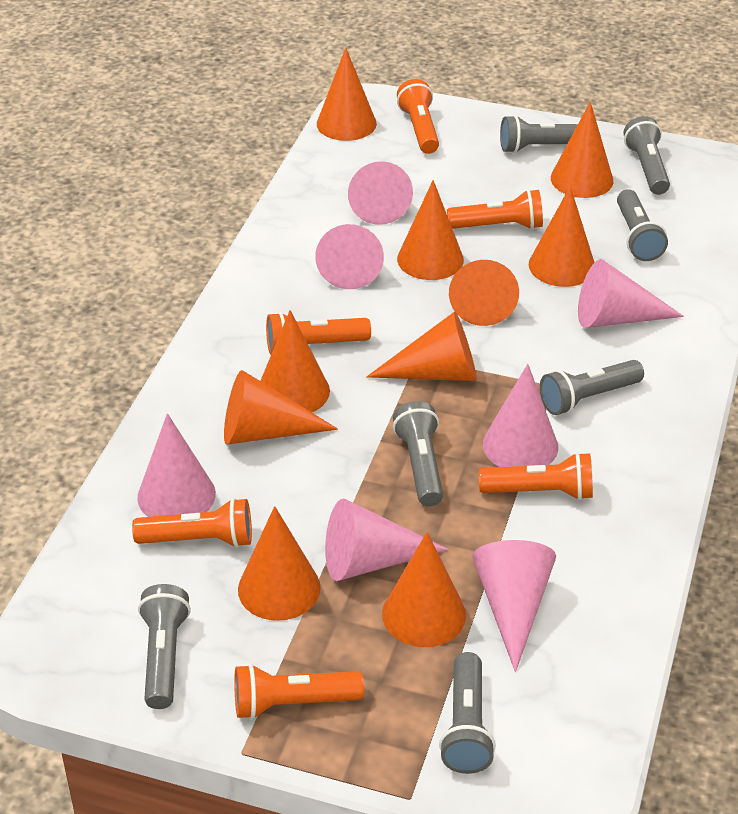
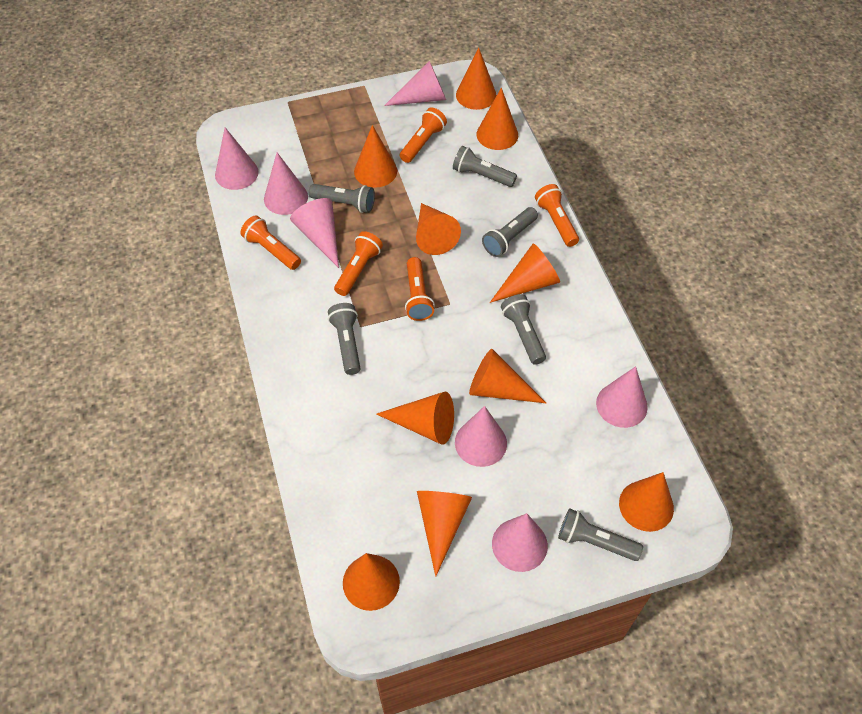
grey flashlight: [138,584,191,709] [393,401,443,506] [439,652,496,774] [500,115,578,153] [540,360,644,415] [617,189,668,261] [624,116,670,195] = 7 -> [309,184,375,213] [328,303,361,375] [453,146,517,187] [482,207,538,257] [501,294,546,365] [558,508,643,561] = 6
orange flashlight: [132,498,252,548] [234,664,364,719] [266,312,371,355] [397,79,439,154] [447,189,543,230] [479,452,593,500] = 6 -> [240,215,301,270] [334,231,383,296] [400,108,447,163] [405,257,435,321] [535,184,579,247] = 5

